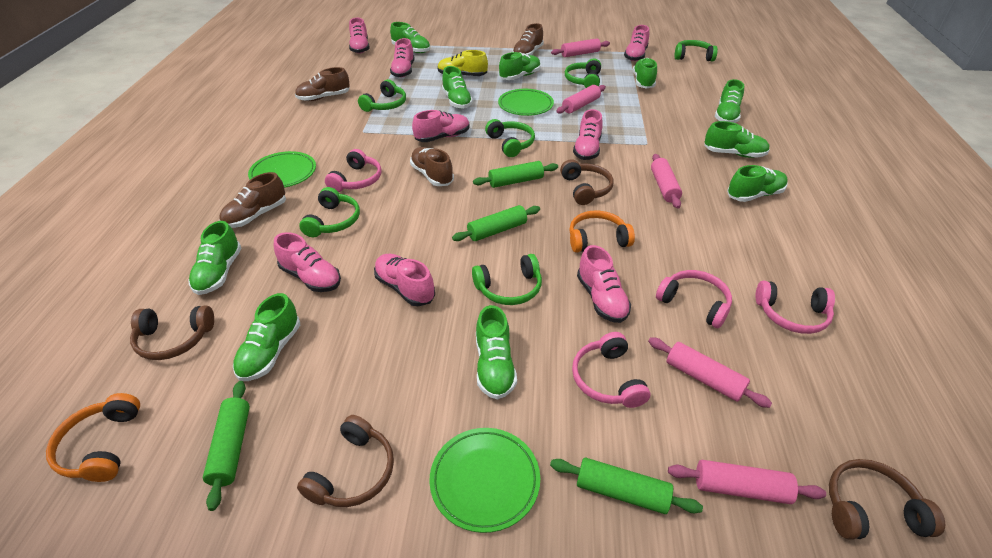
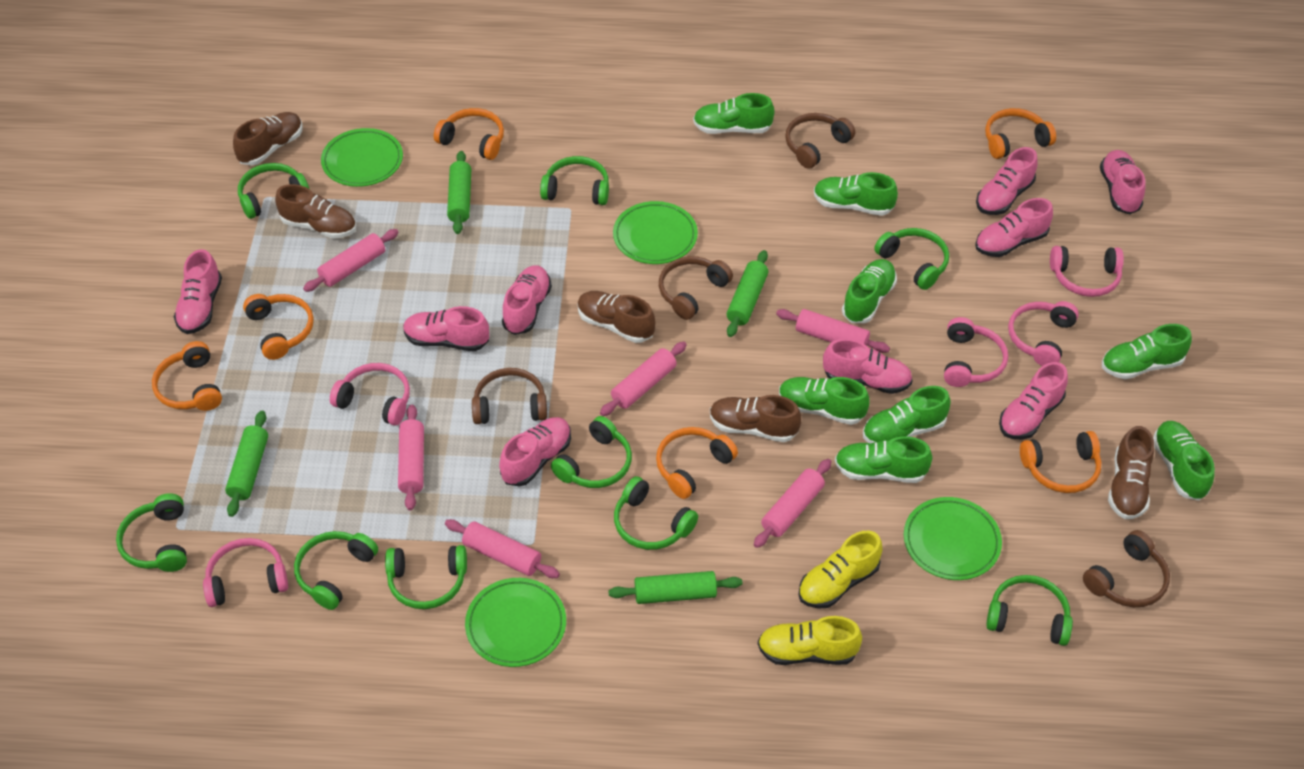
brown shoe: [219,172,286,228] [295,67,350,101] [410,147,454,186] [513,23,544,55] = 4 -> [233,112,303,165] [275,184,356,239] [578,291,655,343] [710,395,801,442] [1108,426,1154,519] = 5
green headphones: [299,187,360,237] [358,79,406,112] [472,254,542,305] [485,119,535,157] [565,58,601,88] [675,40,718,61] = 6 -> [116,493,187,572] [238,163,309,219] [294,531,378,610] [385,545,467,609] [540,156,609,205] [551,416,632,488] [614,476,698,550] [874,228,949,290] [986,575,1073,646] = 9
green plate: [248,151,316,188] [429,428,540,533] [498,89,554,116] = 3 -> [321,128,403,187] [465,578,566,667] [613,201,698,264] [904,497,1002,580] = 4
green shoe: [188,221,241,295] [233,293,300,381] [390,22,430,53] [442,66,473,109] [476,305,517,400] [499,52,541,80] [633,58,657,89] [704,121,770,158] [715,79,744,123] [727,165,788,202] = 10 -> [693,93,775,134] [779,377,869,425] [814,172,898,216] [835,436,932,483] [842,259,897,323] [863,386,951,443] [1102,324,1192,379] [1153,421,1215,501] = 8
orange headphones: [46,393,140,482] [569,211,635,253] = 2 -> [152,341,222,411] [243,294,313,360] [434,108,504,160] [656,427,738,499] [985,108,1056,159] [1020,431,1101,493] = 6
pink headphones: [325,149,382,192] [572,332,650,408] [656,270,732,328] [756,281,835,334] = 4 -> [203,538,288,607] [330,363,410,426] [944,317,1008,387] [1008,301,1079,366] [1050,246,1124,297] = 5
pink rolling pin: [551,38,610,57] [556,85,606,114] [648,337,772,408] [651,154,682,209] [668,460,826,504] = 5 -> [303,229,399,292] [398,405,424,511] [445,519,560,578] [600,342,687,416] [754,459,832,548] [776,309,890,353] = 6
pink shoe: [274,232,341,292] [349,18,370,54] [374,254,435,306] [390,38,415,78] [412,110,470,142] [573,109,603,160] [577,245,631,323] [624,25,649,61] = 8 -> [174,249,222,334] [403,306,489,351] [499,417,571,487] [502,266,552,335] [823,339,913,394] [975,198,1053,257] [976,147,1037,215] [999,362,1068,439] [1100,150,1145,214] = 9
yellow shoe: [437,50,488,76] = 1 -> [758,616,862,665] [798,530,882,609] = 2

